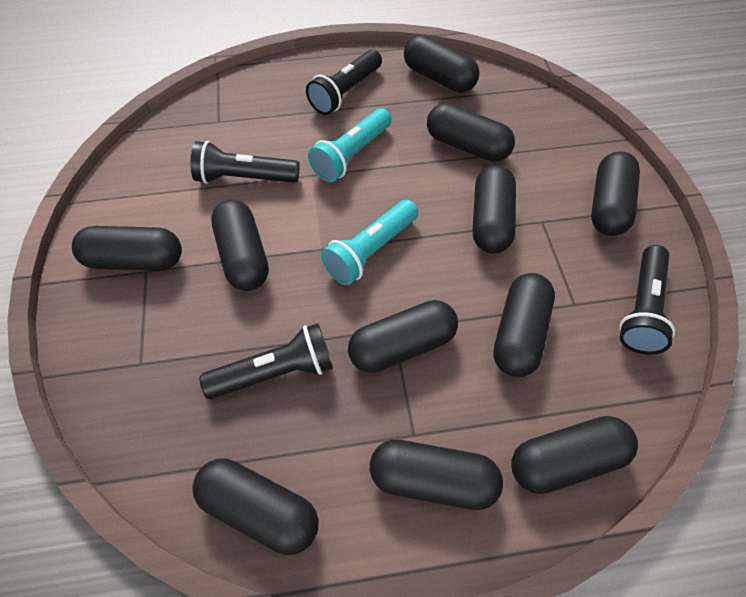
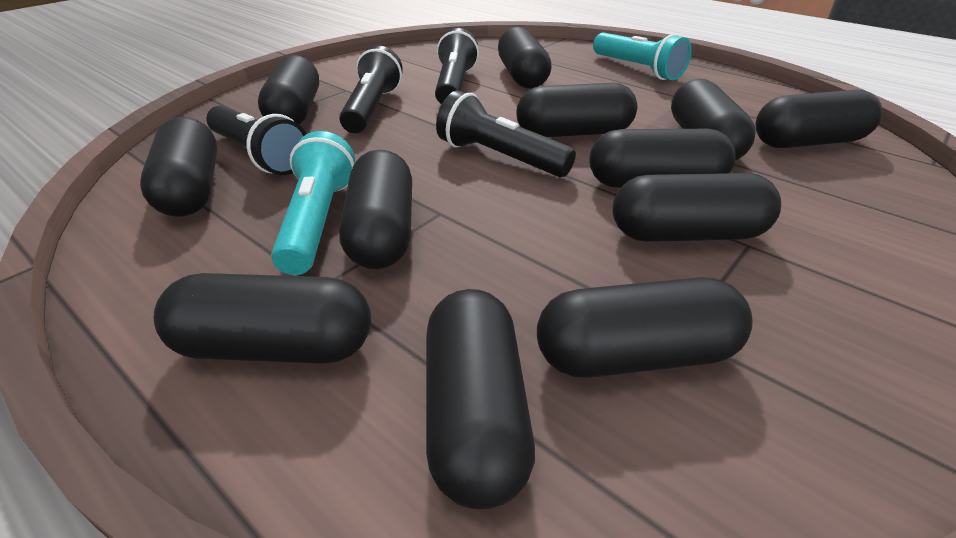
black capsule: [72,226,182,271] [192,458,319,555] [211,200,269,291] [348,300,458,373] [370,440,503,510] [404,35,480,93] [427,103,515,162] [473,165,516,254] [493,273,555,377] [512,416,638,494] [591,151,640,236] = 11 -> [140,117,217,217] [153,273,371,364] [258,55,319,125] [339,150,412,269] [426,289,535,509] [498,27,552,89] [516,83,637,137] [537,277,753,378] [589,129,736,188] [612,173,781,242] [671,79,756,160] [755,90,882,148] = 12

